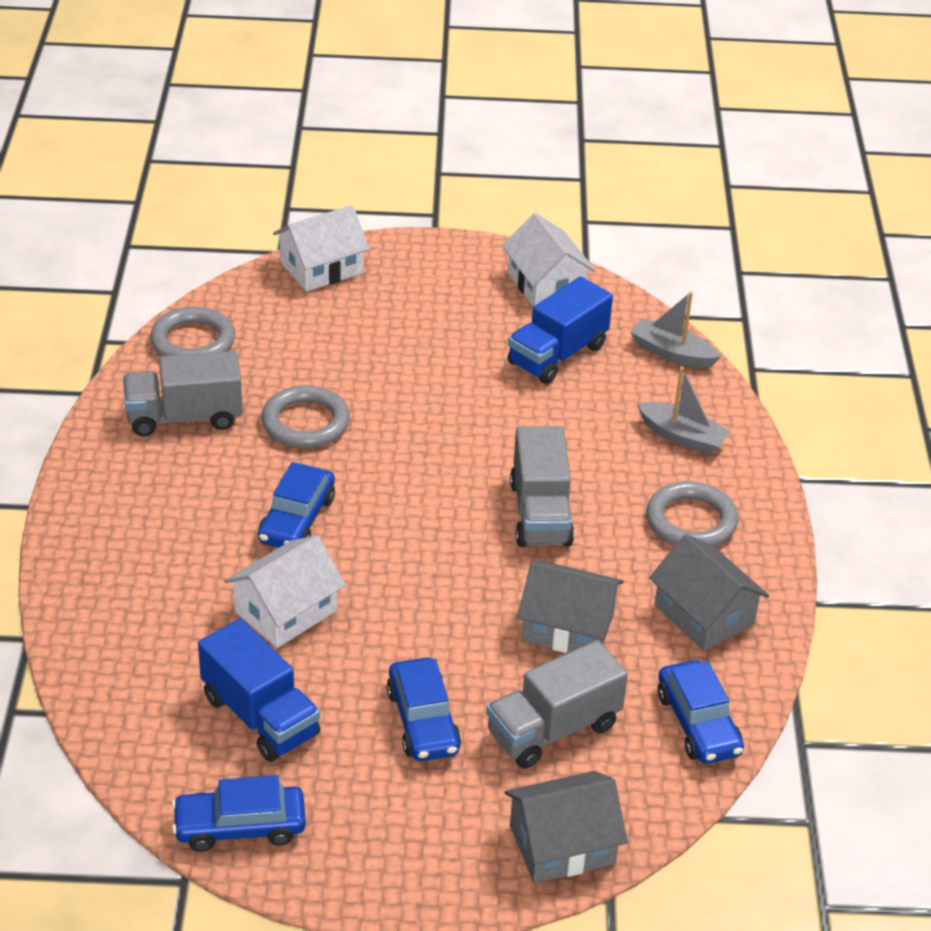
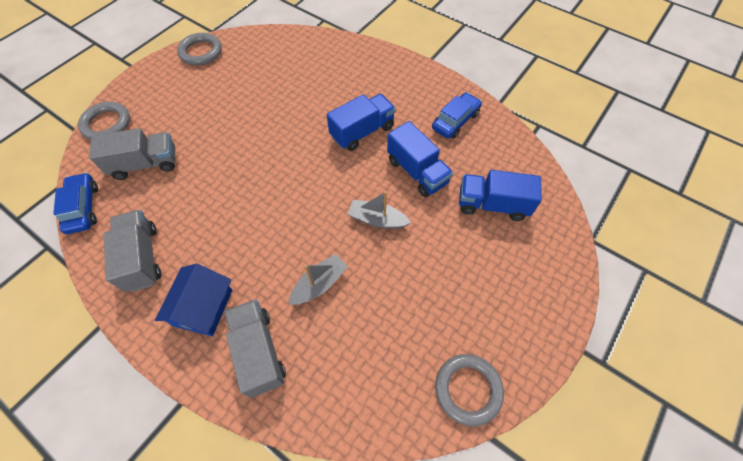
blue car: [172,775,306,852] [258,462,335,548] [387,658,461,761] [658,660,744,764] = 4 -> [53,172,98,234] [432,92,482,139] = 2
blue house: none = 0 -> [155,264,232,336] = 1
blue truck: [198,619,320,762] [508,277,613,384] = 2 -> [327,94,396,151] [387,121,453,197] [459,170,542,221] = 3
grey house: [504,771,628,883] [517,561,624,653] [649,534,769,651] = 3 -> none = 0
white house: [224,535,346,648] [273,205,370,292] [502,213,596,307] = 3 -> none = 0

